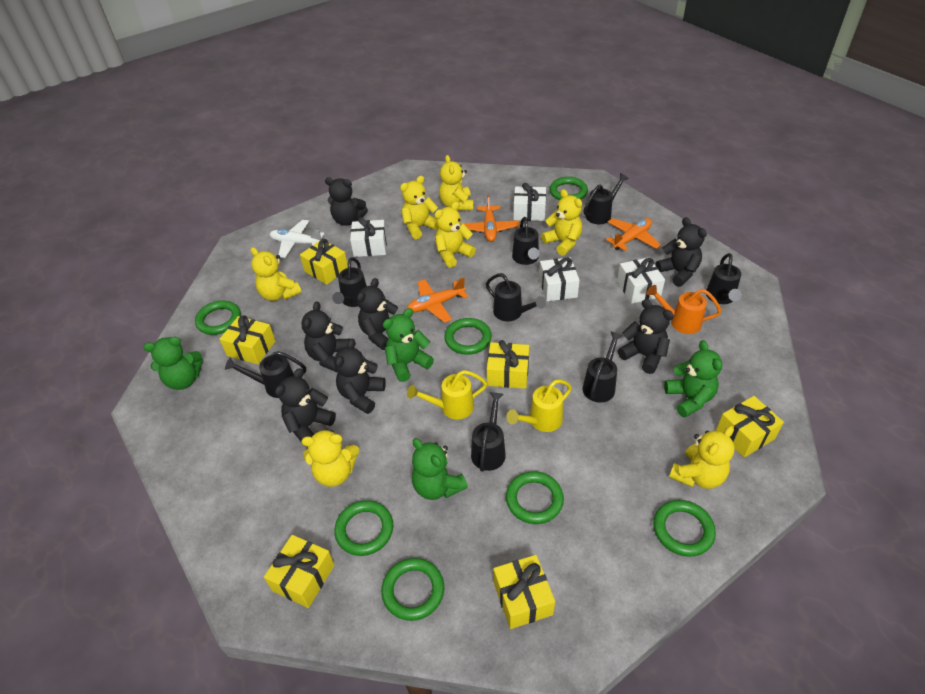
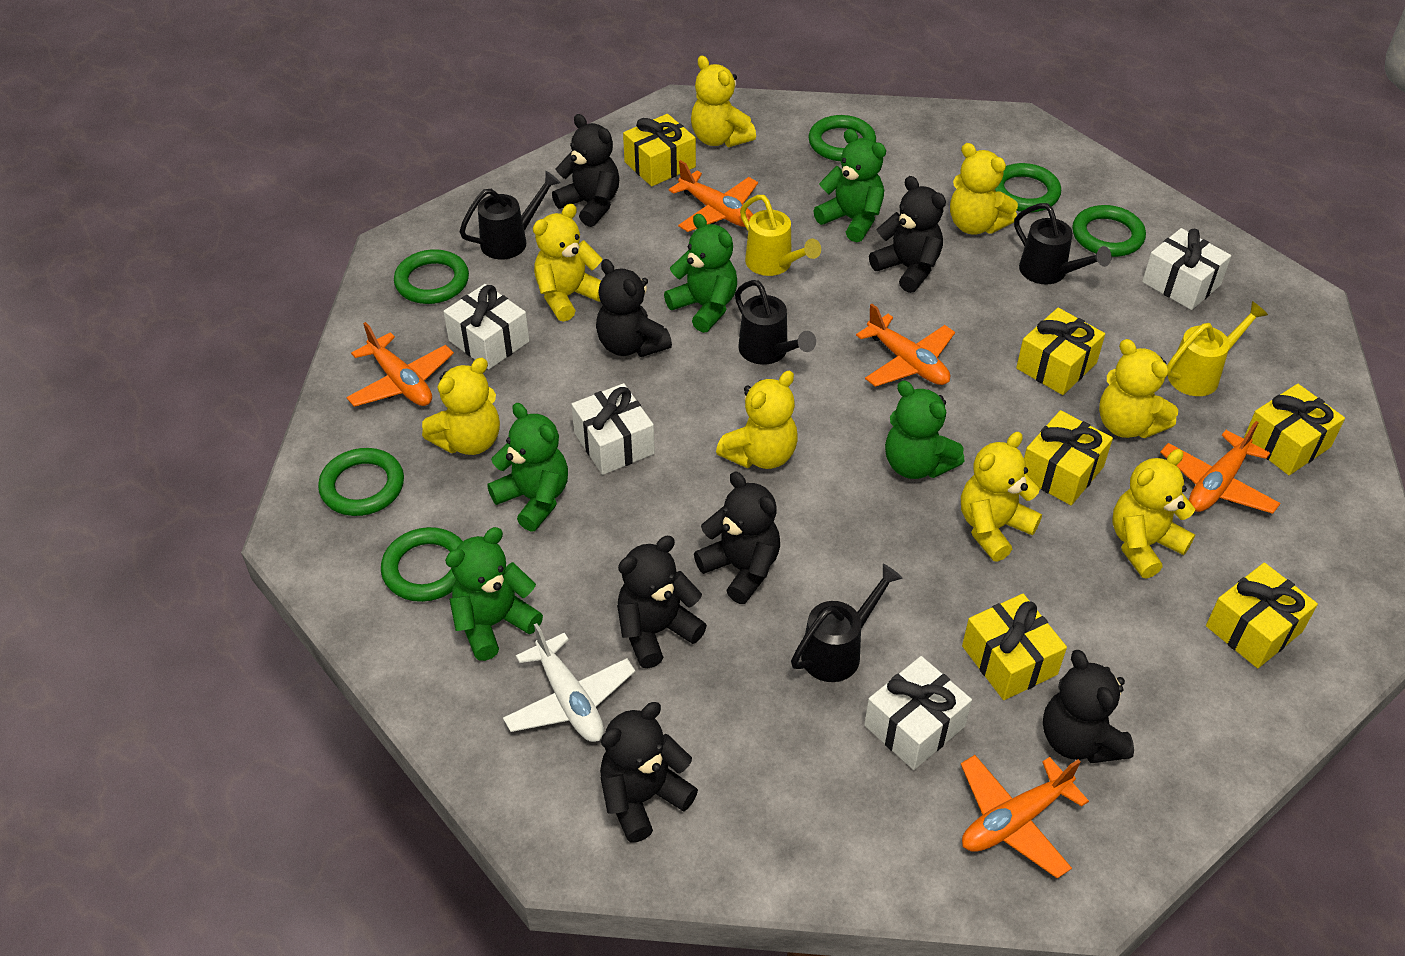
black watering can: [225,351,306,398] [332,257,367,307] [471,392,506,472] [486,273,546,322] [512,217,539,265] [583,331,623,403] [584,173,629,224] [706,253,742,304] = 8 -> [459,171,561,260] [735,280,816,365] [791,564,903,682] [1014,203,1112,284] = 4
green ring: [195,301,241,335] [334,500,393,556] [381,558,444,621] [444,318,492,355] [506,471,564,524] [550,177,588,201] [653,500,716,557] = 7 -> [318,448,404,516] [381,527,463,602] [394,249,469,304] [808,115,876,161] [995,163,1061,212] [1072,205,1146,257] = 6
green teddy bear: [144,337,203,390] [383,308,434,382] [412,438,468,500] [664,340,722,418] = 4 -> [445,527,543,661] [487,403,568,532] [664,214,737,333] [813,129,886,242] [885,380,964,479] = 5
orange plane: [407,277,468,323] [460,195,520,242] [606,218,661,251] = 3 -> [346,322,454,407] [669,160,758,232] [856,304,955,387] [961,755,1089,878] [1160,421,1281,514] = 5
orange watering can: [647,285,722,334] = 1 -> none = 0
yellow teddy bear: [250,247,302,301] [301,428,359,487] [400,176,439,239] [435,202,476,268] [439,155,474,210] [541,189,582,256] [669,426,735,489] = 7 -> [422,358,500,455] [533,204,602,322] [691,56,756,147] [716,371,798,469] [950,143,1018,235] [961,432,1042,562] [1099,339,1178,438] [1113,449,1195,579] = 8

